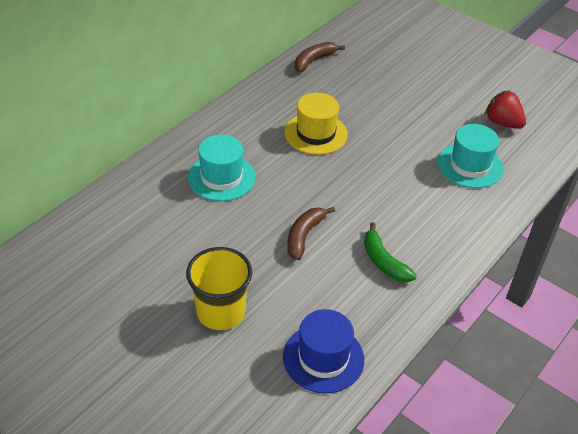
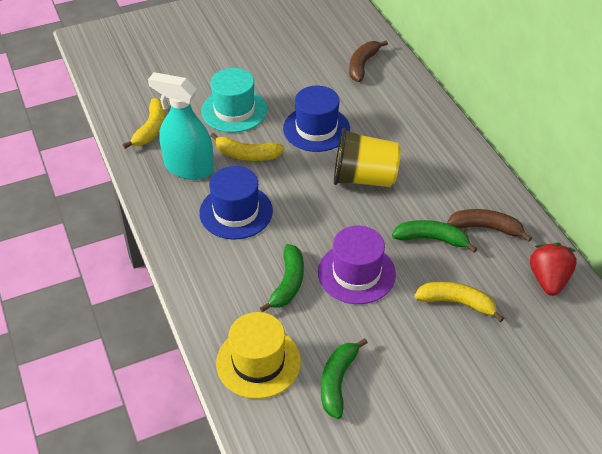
blue hat: [283,309,364,393] = 1 -> [199,166,273,240] [283,86,350,152] = 2
green banana: [364,222,417,282] = 1 -> [260,244,304,312] [321,338,368,419] [392,220,477,252] = 3
purple hat: none = 0 -> [318,226,396,304] = 1
turquoise hat: [188,135,255,201] [438,124,503,188] = 2 -> [202,68,267,133] = 1
turquoise spray bottle: none = 0 -> [148,72,214,180] = 1
yellow banana: none = 0 -> [123,98,166,149] [210,133,285,161] [414,282,504,322] = 3

